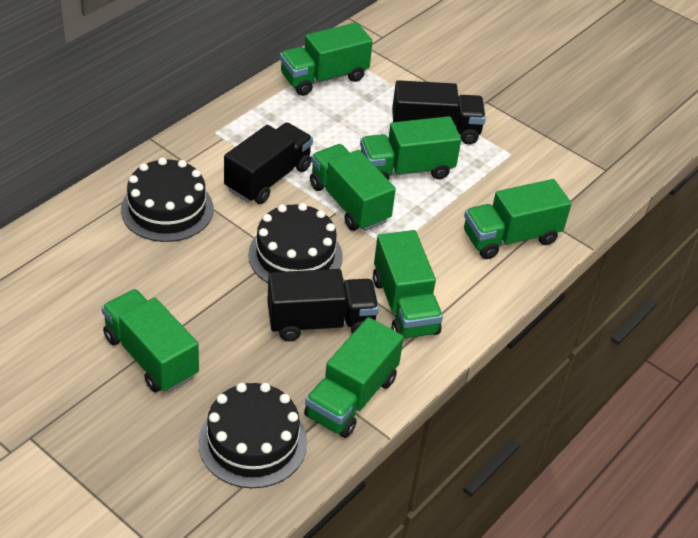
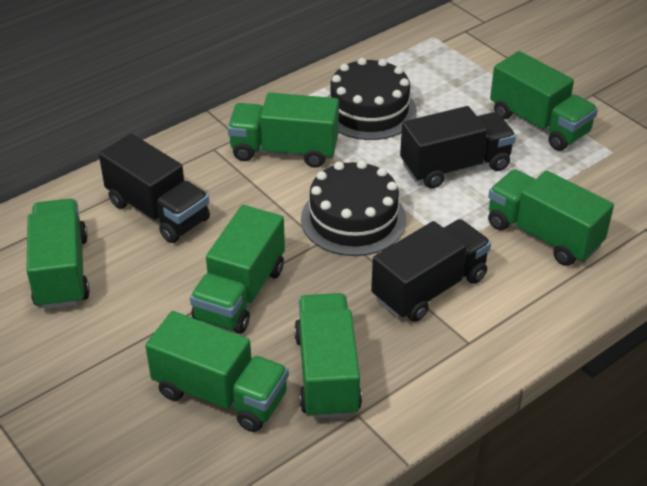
black cake: [121,158,213,242] [198,383,307,488] [248,203,343,283] = 3 -> [301,160,406,256] [327,58,417,140] = 2

